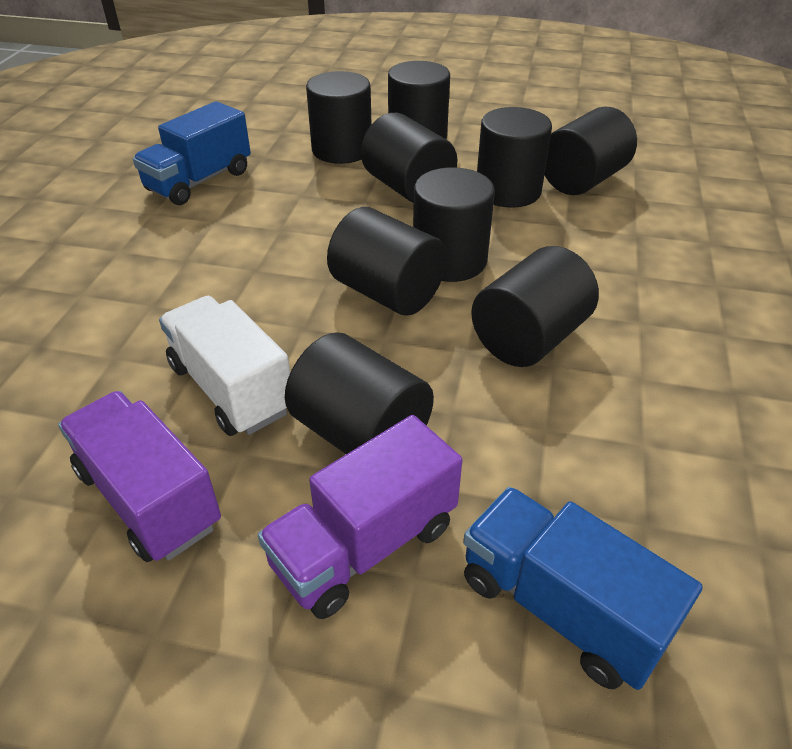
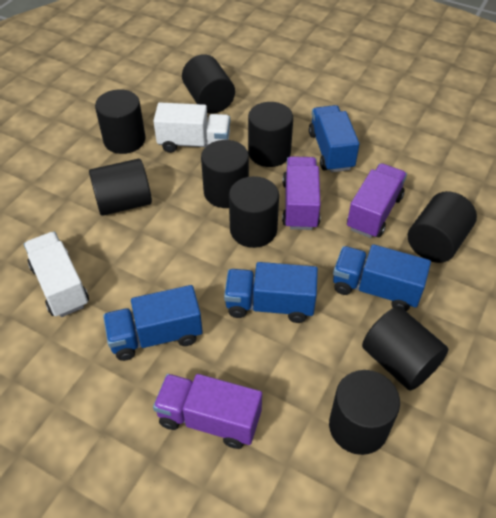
blue truck: [133,101,251,205] [463,487,703,690] = 2 -> [103,285,203,361] [224,262,318,323] [309,105,359,172] [333,244,431,311] = 4
purple truck: [58,391,221,562] [258,415,462,619] = 2 -> [153,374,262,449] [282,156,321,230] [347,163,407,238] = 3
white truck: [159,296,290,436] = 1 -> [24,232,89,317] [153,102,230,153] = 2

